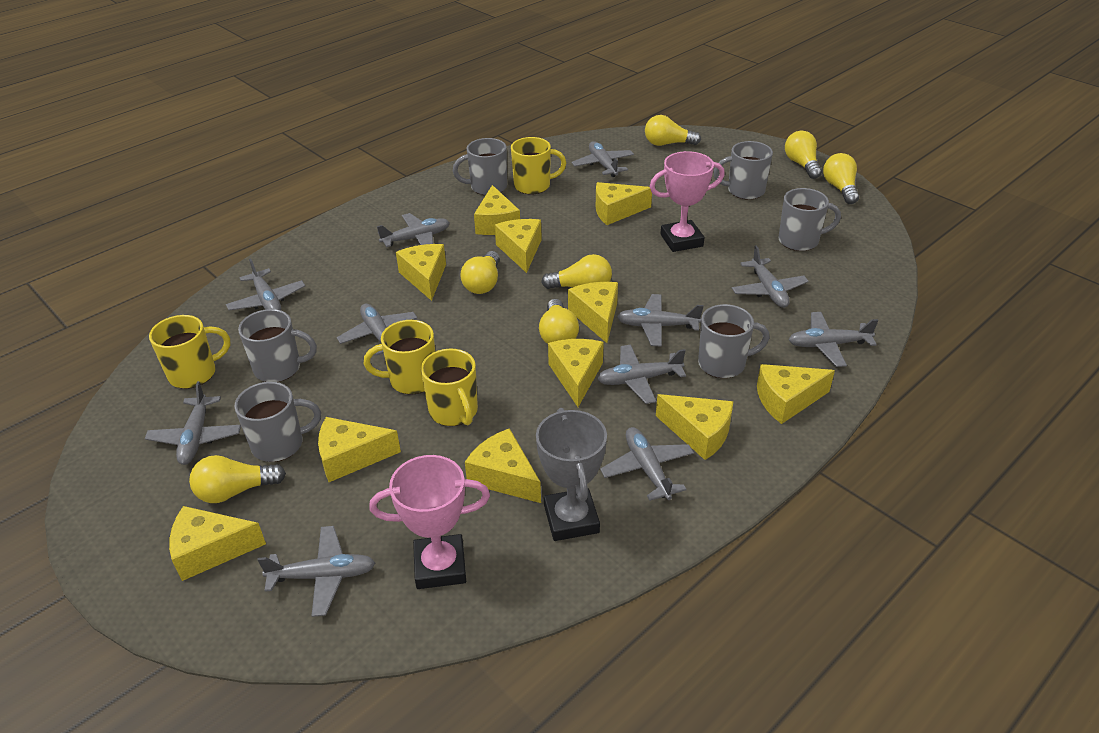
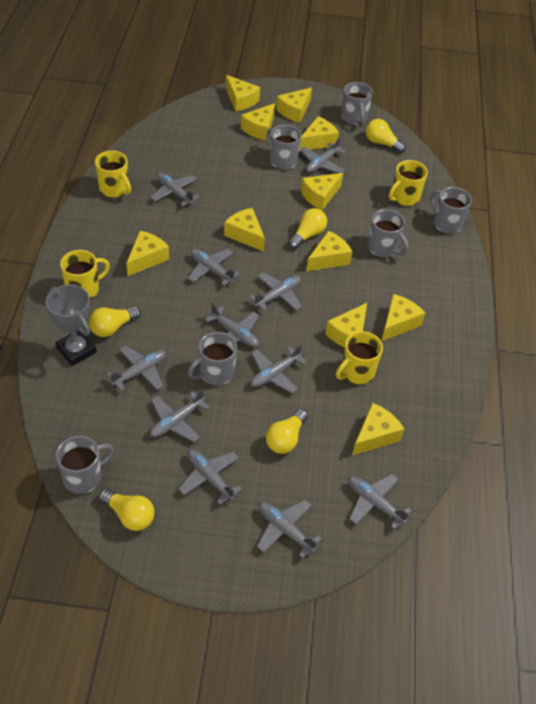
pink trophy: [369,455,490,589] [650,151,725,252] = 2 -> none = 0
yellow light bulb: [189,455,286,503] [460,251,500,294] [539,299,579,344] [541,254,612,289] [645,115,701,146] [785,131,822,179] [823,153,859,204] = 7 -> [88,306,141,337] [99,488,154,531] [266,409,308,454] [288,208,327,249] [366,119,406,153] = 5

